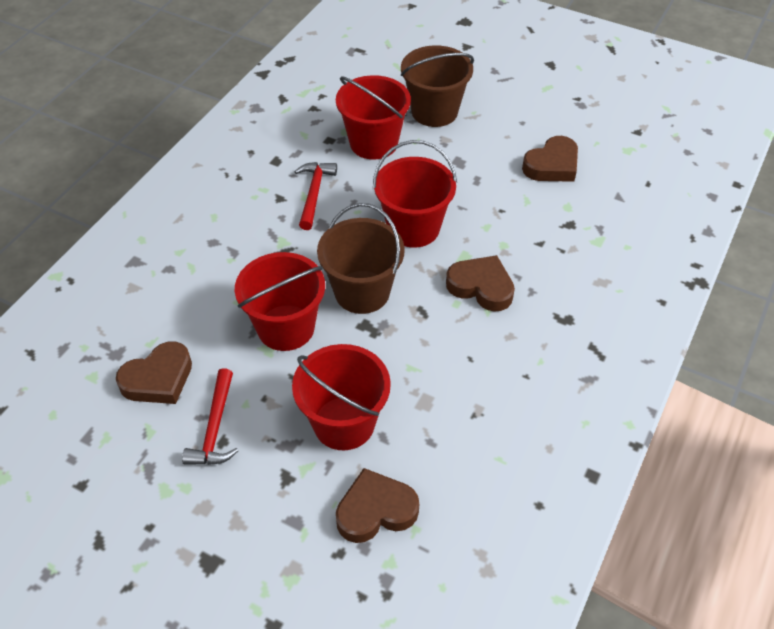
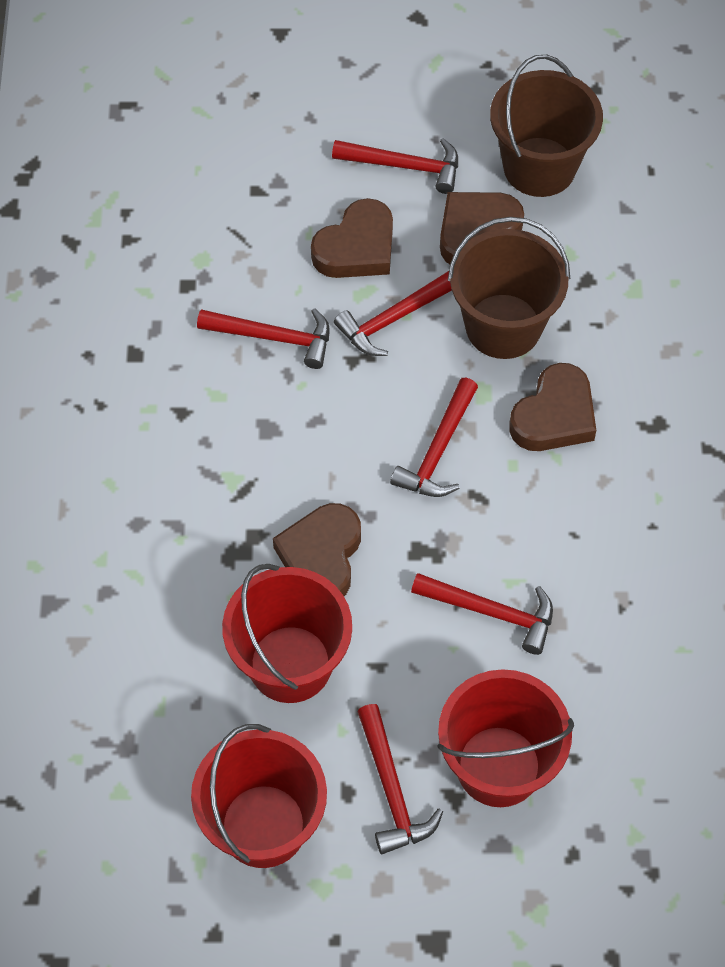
red bucket: [235,252,325,351] [292,344,391,450] [336,75,411,160] [373,140,457,248] = 4 -> [191,724,327,868] [222,564,352,703] [437,669,574,807] = 3
red hammer: [182,368,238,465] [294,162,337,230] = 2 -> [197,308,330,369] [332,138,458,194] [334,271,452,356] [357,704,443,854] [390,378,478,497] [411,573,553,655] = 6

